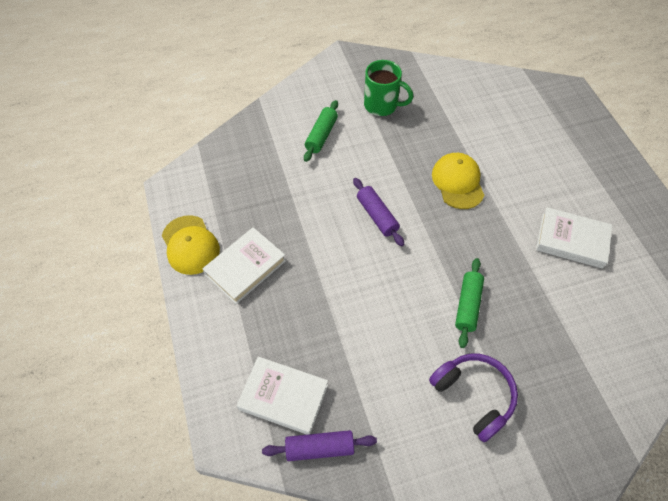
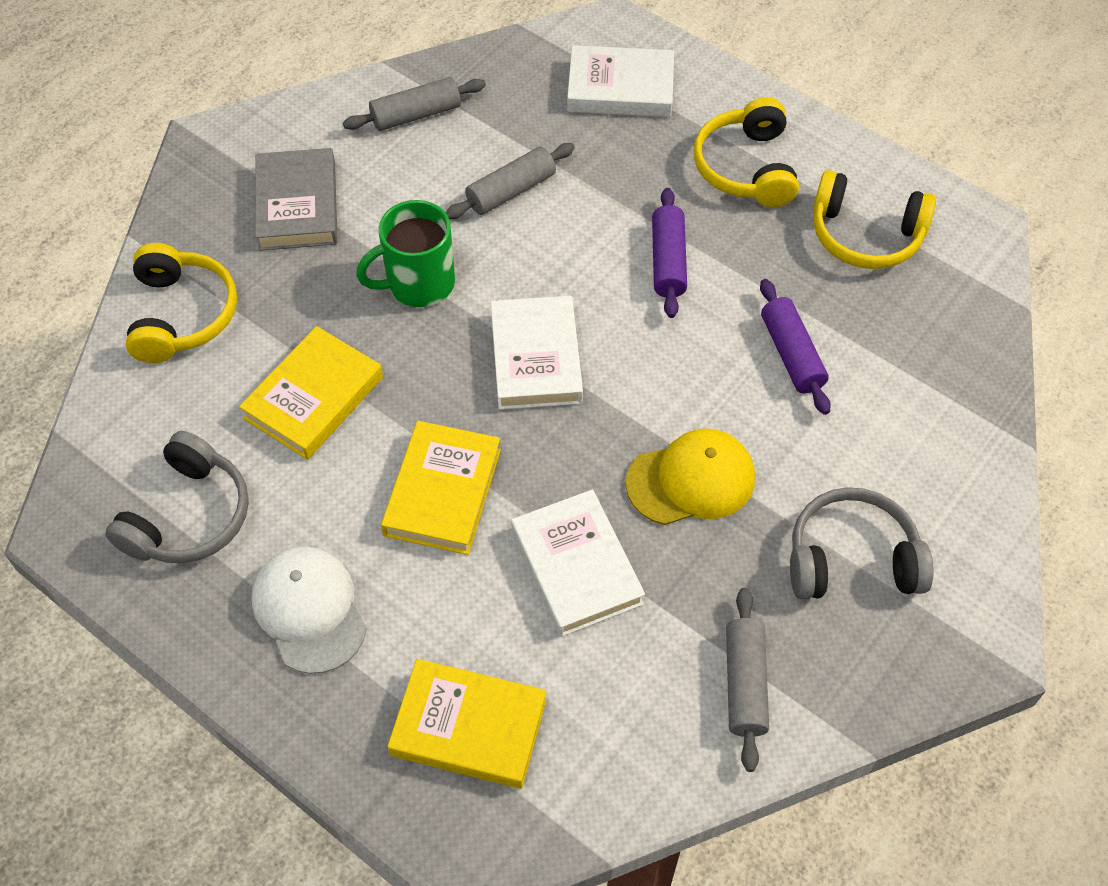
green rolling pin: [304,100,338,162] [455,258,484,348] = 2 -> none = 0
grey book: none = 0 -> [255,148,338,251] = 1
grey headphones: none = 0 -> [105,431,249,563] [790,487,934,599] = 2
grey rolling pin: none = 0 -> [343,77,486,131] [446,143,575,219] [726,588,769,772] = 3
purple headphones: [429,354,518,442] = 1 -> none = 0
white cap: none = 0 -> [252,546,367,674] = 1
yellow book: none = 0 -> [239,326,383,460] [381,421,501,555] [388,659,546,789] = 3
yellow cap: [162,215,220,275] [432,153,484,209] = 2 -> [626,428,755,525] = 1
yellow headphones: none = 0 -> [126,243,237,363] [694,97,799,207] [813,170,936,269] = 3

